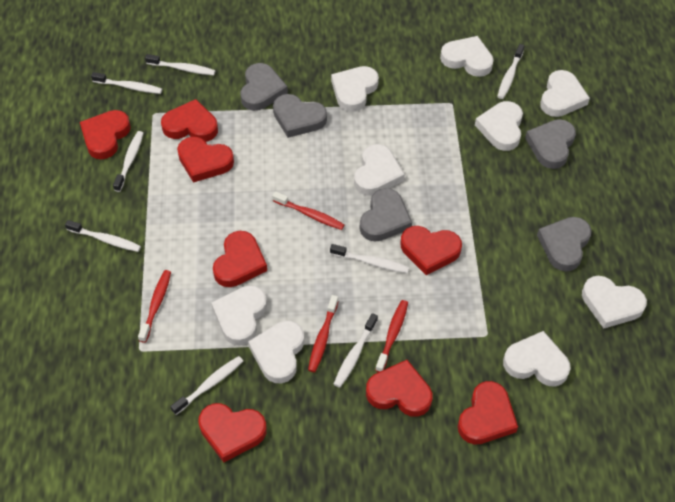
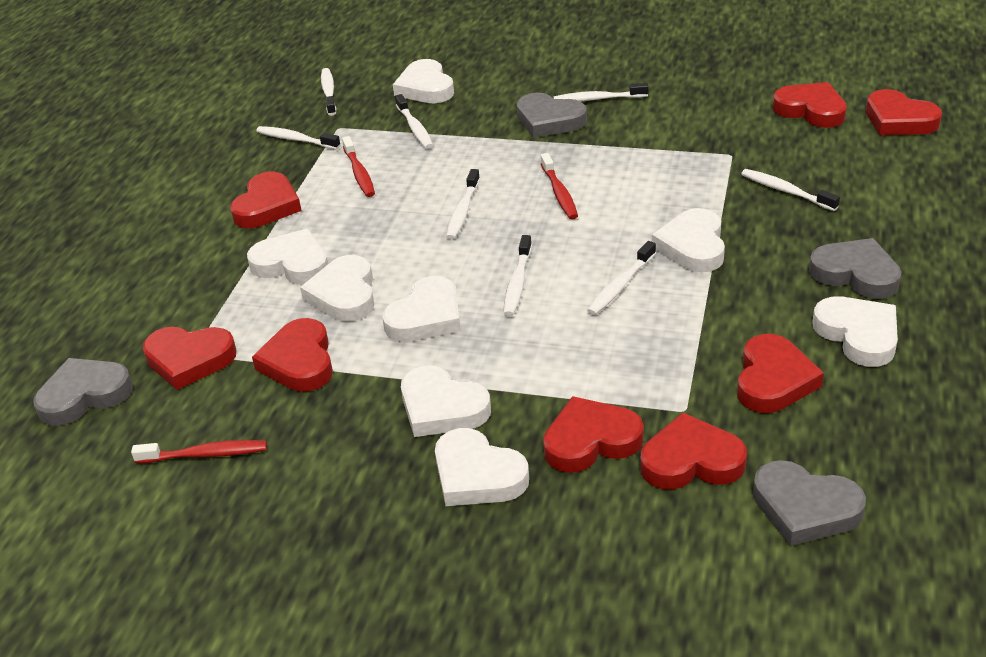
grey heart: [240,63,288,111] [273,94,327,138] [359,188,412,242] [525,119,576,169] [537,217,592,271] = 5 -> [34,358,133,426] [517,93,587,138] [753,460,866,546] [809,238,901,299] = 4
red toothbrush: [138,270,171,343] [272,191,344,230] [308,295,338,372] [375,300,408,372] = 4 -> [131,440,267,463] [342,136,375,197] [541,153,578,219] = 3
white heart: [211,285,267,346] [248,321,304,383] [331,66,379,112] [354,144,405,196] [440,36,494,77] [475,101,523,151] [503,331,571,387] [540,70,590,117] [582,276,647,328] = 9 -> [247,229,328,285] [300,255,374,321] [382,276,461,342] [393,59,454,103] [401,365,491,437] [435,428,529,506] [652,208,725,273] [812,296,898,367] = 8

